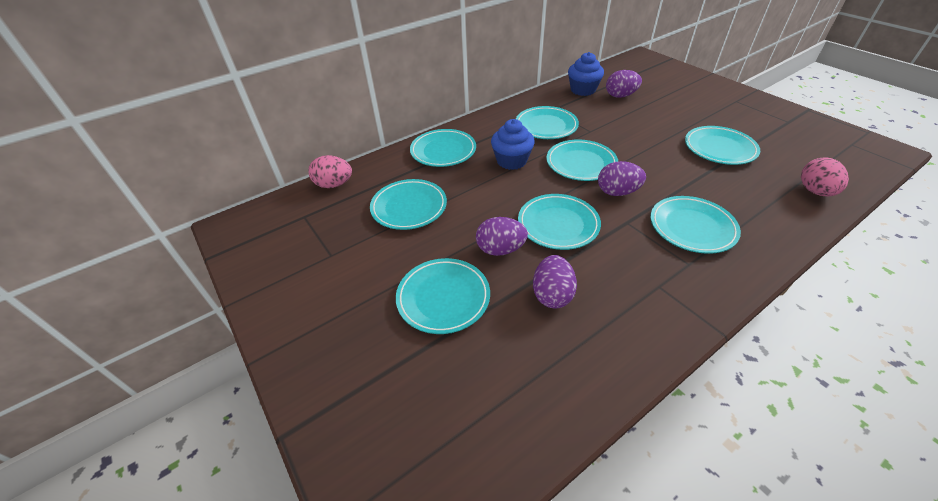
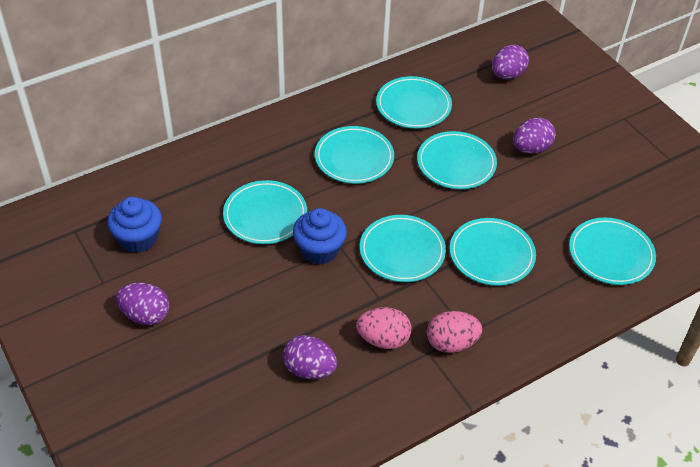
turquoise plate: [370,179,447,230] [396,258,490,334] [410,129,476,167] [516,106,579,139] [518,194,601,250] [546,140,618,181] [651,196,741,254] [685,126,760,165] = 8 -> [223,180,307,244] [315,126,394,184] [360,215,446,282] [376,76,452,129] [417,131,497,189] [450,218,536,286] [569,218,656,285] = 7

